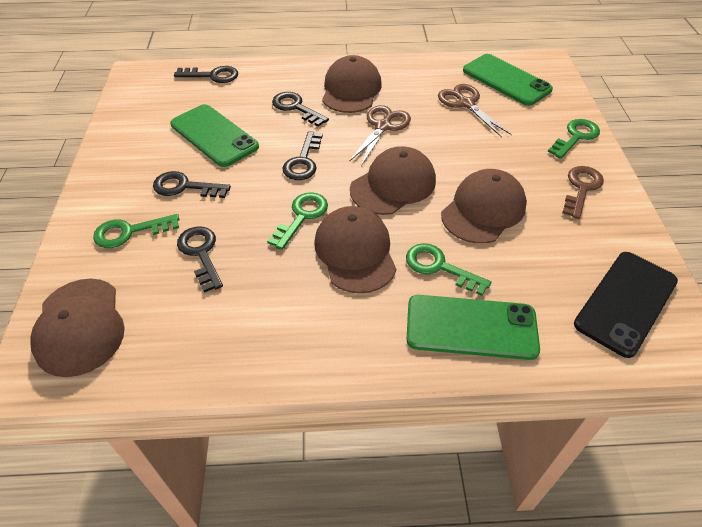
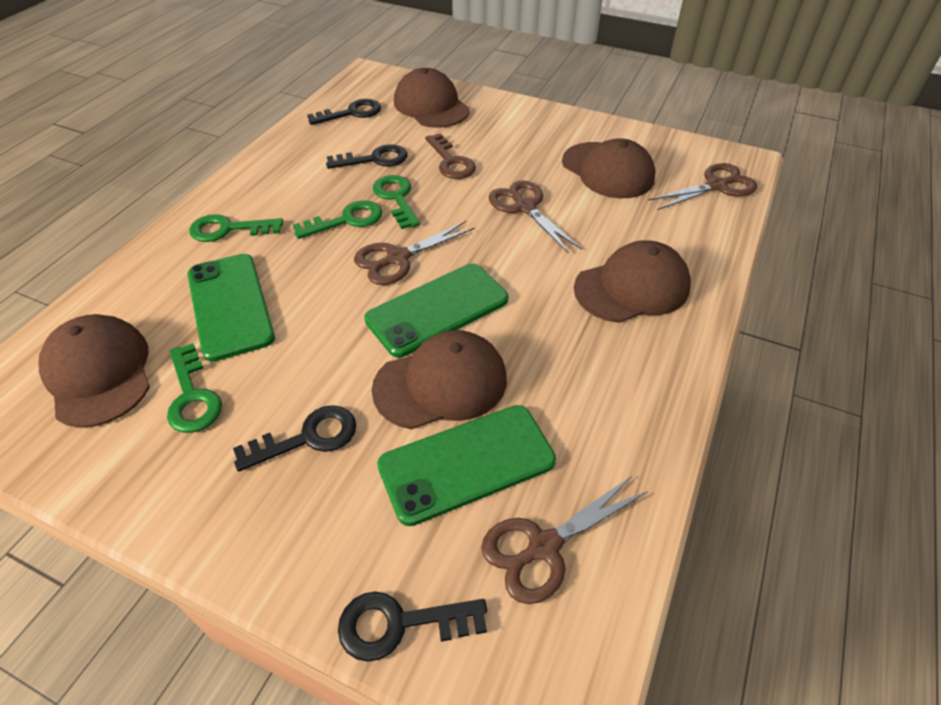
black key: [153,171,231,198] [174,66,238,83] [177,227,223,292] [272,92,329,127] [282,131,323,180] = 5 -> [233,405,356,472] [307,99,381,125] [326,144,408,169] [338,591,487,662] = 4
black phone: [574,252,678,358] = 1 -> none = 0
brown scissors: [349,105,411,166] [438,84,512,137] = 2 -> [354,221,475,285] [481,475,648,604] [489,180,582,254] [649,163,757,210] = 4

